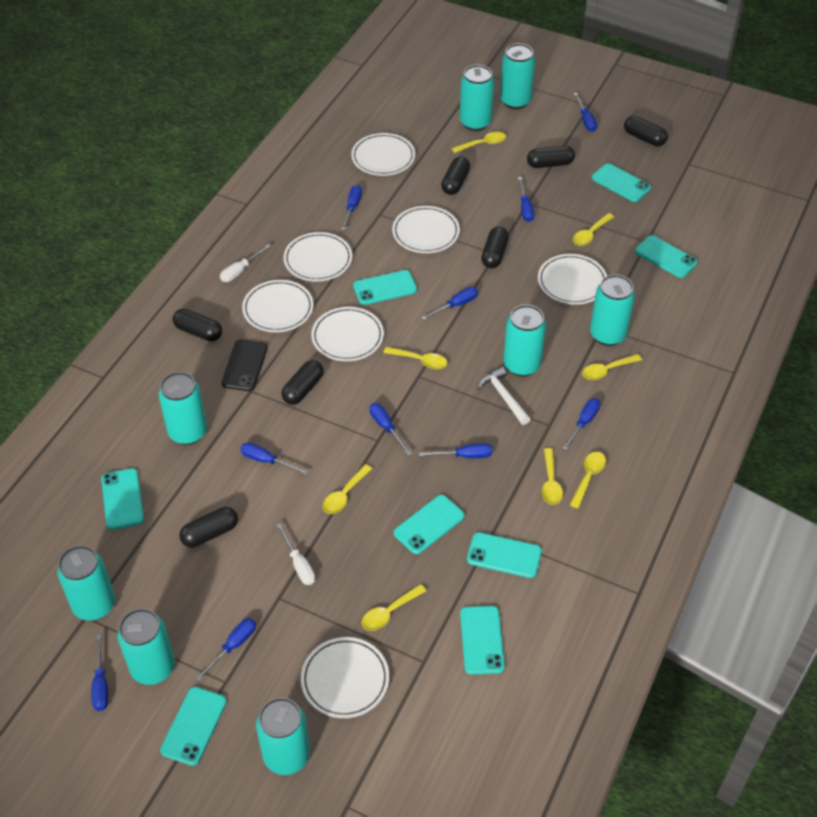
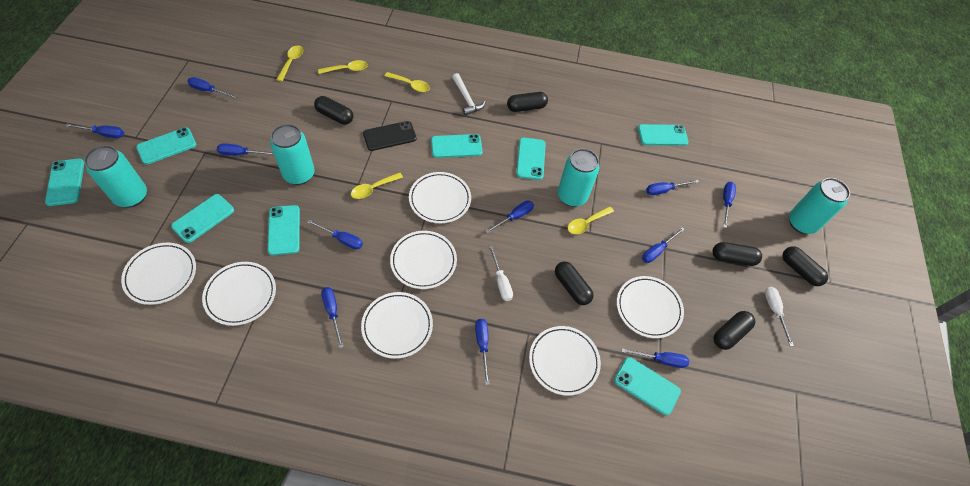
black capsule: [173,309,222,341] [179,507,238,547] [282,360,324,405] [441,156,470,195] [481,226,509,268] [527,146,575,168] [624,116,668,146] = 7 -> [314,96,354,125] [507,92,548,112] [555,261,594,305] [712,242,762,266] [714,311,755,350] [782,246,828,286] = 6
blue screwdriver: [92,634,108,711] [195,618,256,681] [241,442,308,475] [341,185,362,230] [369,403,412,455] [419,443,492,458] [421,287,478,320] [518,177,534,222] [562,398,600,450] [574,93,597,132] = 10 -> [66,124,124,138] [187,77,237,98] [217,143,274,156] [307,220,363,249] [321,287,343,348] [475,319,490,385] [485,200,534,234] [622,348,689,368] [642,227,685,263] [646,180,699,195] [723,182,736,228] = 11
turquoise can: [57,545,115,621] [117,608,175,685] [158,372,207,445] [256,698,310,775] [460,65,494,131] [500,43,535,109] [503,305,546,377] [590,274,635,346] = 8 -> [84,145,147,208] [270,124,315,185] [558,148,599,207] [789,178,850,234] = 4
yellow spoon: [323,464,372,514] [362,584,426,631] [383,347,447,369] [452,132,506,153] [542,448,563,505] [570,452,606,509] [573,213,614,246] [582,354,642,380] = 8 -> [276,45,303,81] [318,60,368,74] [351,172,403,199] [385,72,430,92] [568,206,614,234] = 5

